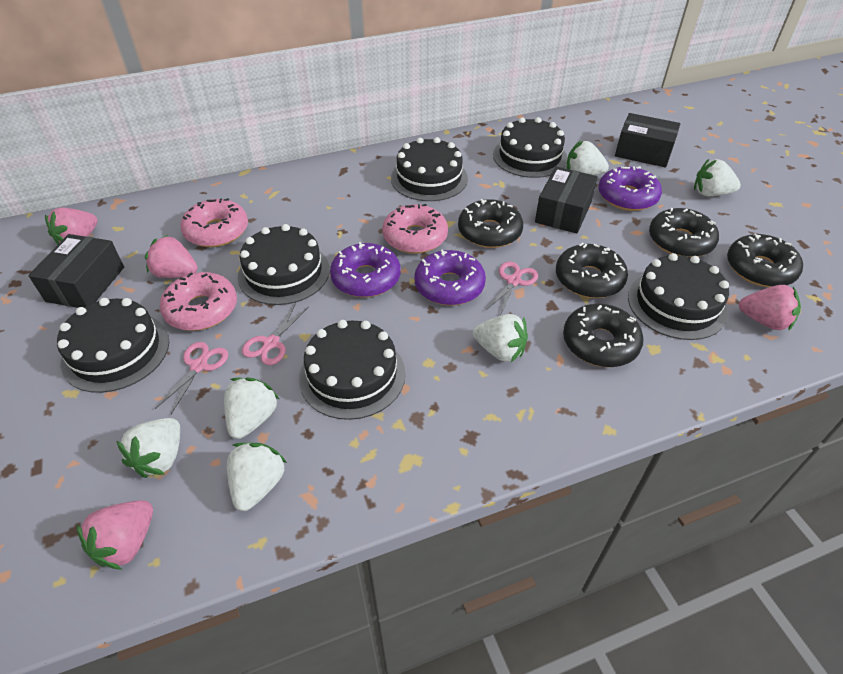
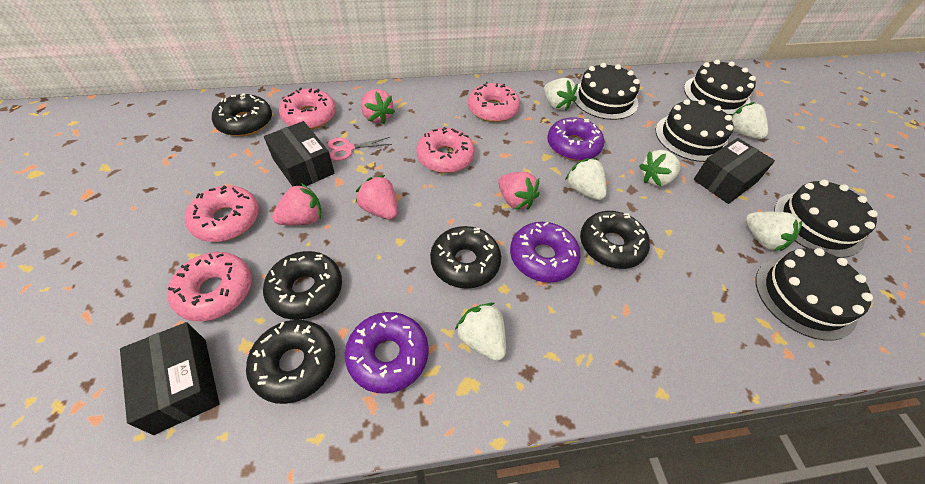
black cake: [57,298,169,393] [238,224,330,305] [299,320,406,420] [391,137,468,201] [493,117,567,178] [628,253,729,340] = 6 -> [574,63,640,120] [655,99,734,162] [684,59,756,115] [756,248,873,341] [774,180,878,258] = 5
pink donut: [160,272,237,331] [180,198,248,247] [382,204,448,254] = 3 -> [167,252,252,321] [185,186,259,242] [279,88,336,129] [416,127,475,173] [468,82,520,122] = 5
pink scissors: [155,342,228,414] [242,303,309,365] [485,262,538,315] = 3 -> [327,137,392,161] = 1

